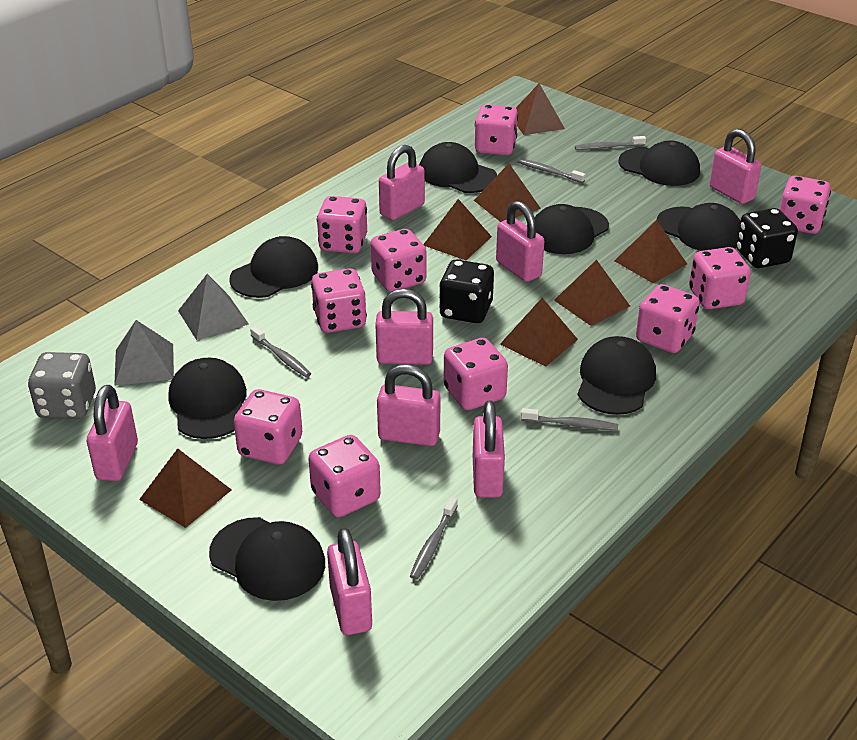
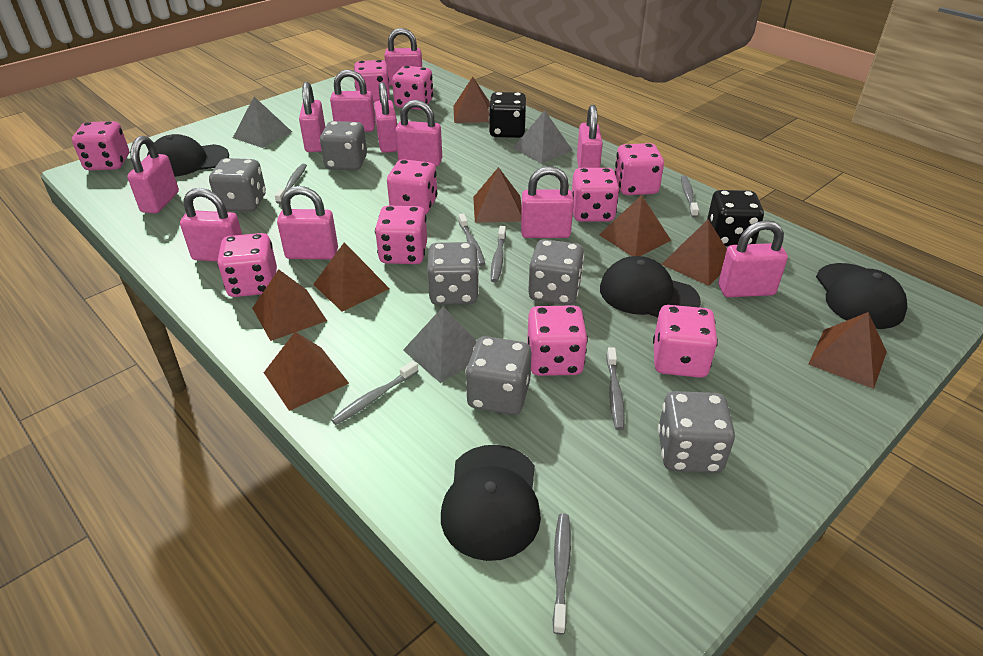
black cap: [168,358,247,439] [209,517,325,601] [229,236,318,298] [419,142,497,193] [535,204,609,254] [578,336,656,415] [619,140,700,186] [657,203,740,251] = 8 -> [147,134,229,177] [441,445,541,561] [600,256,701,317] [816,263,908,329] = 4
brown pyramid: [139,449,232,528] [423,199,492,260] [474,164,541,222] [500,298,578,367] [516,83,565,135] [554,260,630,326] [615,220,687,283] = 7 -> [252,269,327,341] [264,332,349,411] [313,242,390,312] [453,77,490,123] [473,167,522,223] [599,195,671,256] [661,220,727,286] [808,312,887,389] = 8
grey dice: [28,352,96,419] = 1 -> [209,158,266,212] [320,121,367,171] [427,242,479,305] [465,336,532,415] [528,239,584,305] [658,391,735,473] = 6
grey pyramid: [114,320,174,386] [178,274,249,340] = 2 -> [233,97,292,148] [403,306,477,383] [513,110,573,164] = 3
grey toothbrush: [250,326,311,377] [410,497,458,580] [518,159,586,183] [521,408,618,430] [575,136,646,150] = 5 -> [275,164,307,204] [331,361,418,425] [459,213,485,266] [491,226,506,282] [553,513,571,635] [606,347,625,430] [681,175,699,218] = 7
pink padlock: [87,385,138,481] [327,528,372,635] [375,289,433,365] [377,365,440,446] [379,145,425,220] [473,400,505,498] [496,201,544,282] [710,129,761,204] = 8 -> [127,136,179,214] [180,188,242,261] [277,186,338,259] [299,82,325,152] [330,69,376,132] [374,82,397,153] [384,28,422,86] [395,100,442,166] [521,166,574,238] [577,105,603,168] [718,220,788,297] = 11

